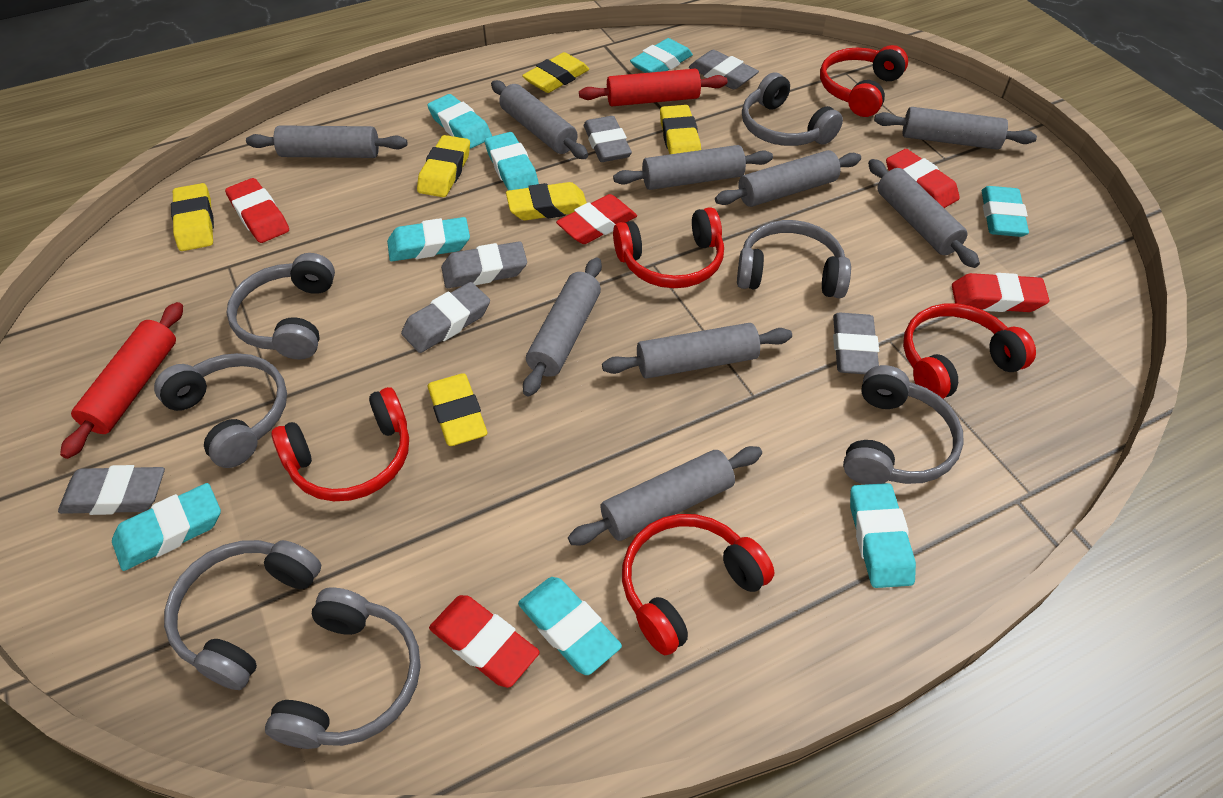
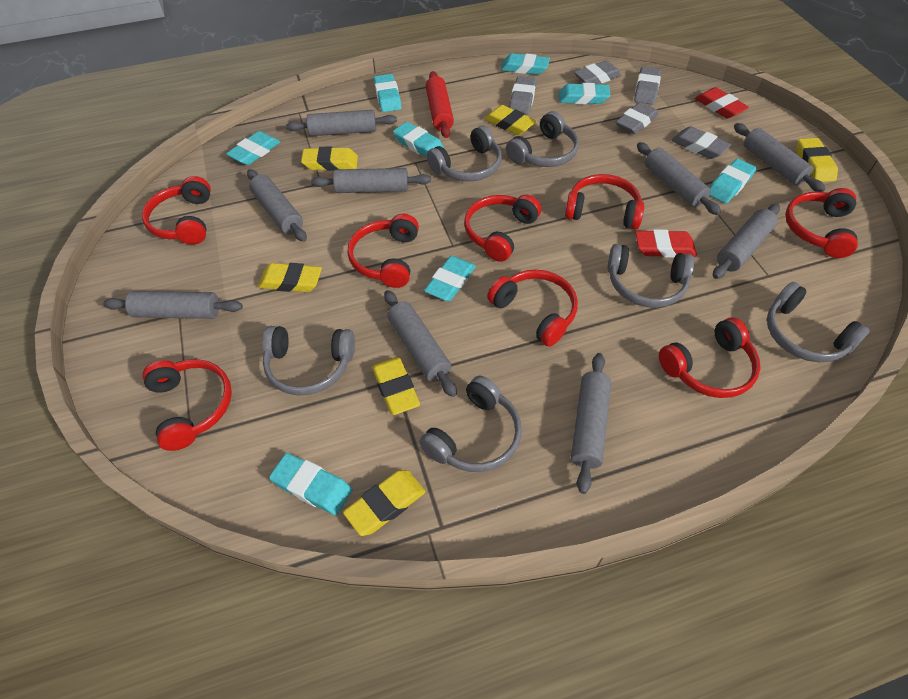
grey eraser: [58,465,165,515] [401,282,490,353] [441,241,527,288] [584,116,632,162] [689,50,759,89] [833,313,879,374] = 6 -> [509,76,537,115] [574,61,621,84] [616,102,658,134] [634,67,661,105] [671,126,731,159] = 5
grey headphones: [154,353,287,468] [164,540,321,690] [226,253,335,360] [265,587,420,749] [737,220,851,298] [742,72,843,146] [843,365,964,485] = 7 -> [262,326,355,396] [419,376,522,472] [427,125,502,181] [506,111,579,167] [607,244,694,308] [767,282,870,362] = 6
red eraser: [225,178,289,243] [429,595,540,688] [556,194,637,244] [886,149,960,208] [952,273,1049,312] = 5 -> [635,229,697,258] [695,87,749,119] = 2
red headphones: [272,387,409,501] [613,207,724,288] [622,514,774,655] [820,45,908,117] [903,304,1036,399] = 5 -> [142,176,211,245] [142,359,232,451] [347,214,419,288] [464,195,541,262] [487,270,578,347] [565,174,644,229] [659,317,761,398] [785,188,858,258] = 8
red rolling pin: [60,302,183,459] [579,69,727,106] = 2 -> [426,71,454,138] = 1

